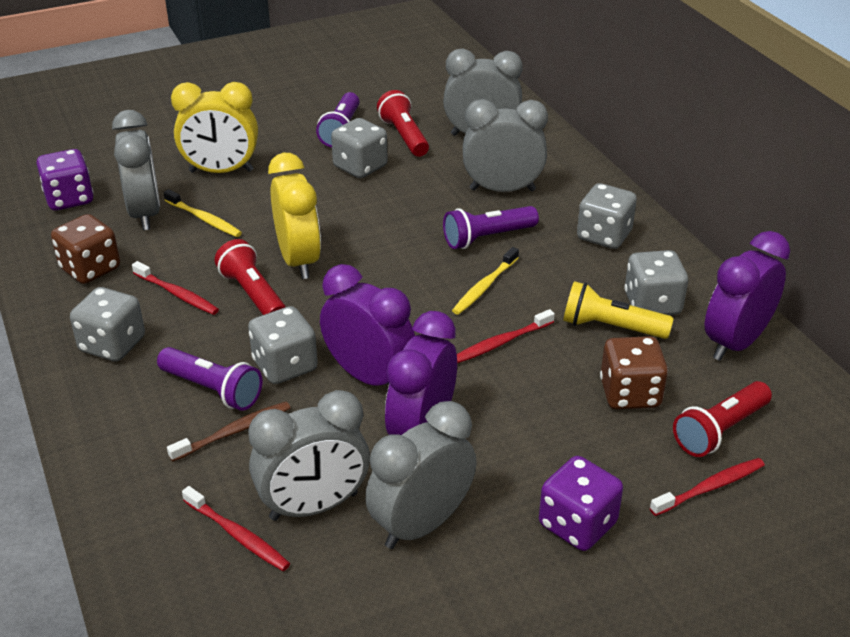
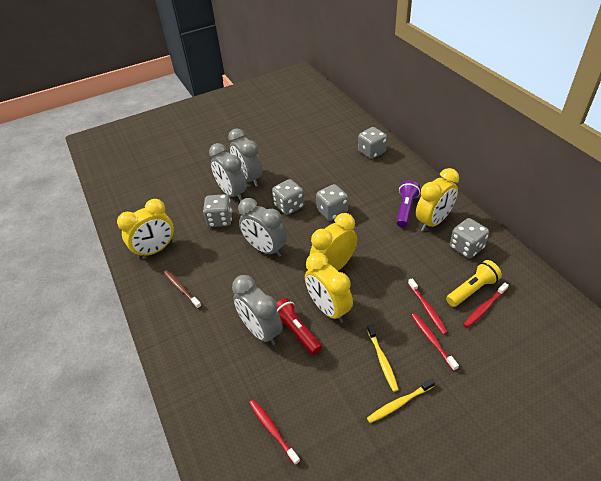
brown dice: [51,214,120,284] [600,336,668,409] = 2 -> none = 0
grey clock: [112,110,160,230] [248,390,370,521] [365,401,477,549] [443,49,523,136] [463,99,548,192] = 5 -> [209,143,247,201] [228,128,262,186] [232,275,283,345] [238,198,287,257] = 4
purple clock: [320,264,415,386] [385,311,457,435] [705,231,790,361] = 3 -> none = 0
purple dice: [37,149,94,210] [539,456,623,551] = 2 -> none = 0
purple flashlight: [157,347,263,411] [316,92,360,147] [443,206,539,249] = 3 -> [396,180,420,227] = 1
red flashlight: [215,239,286,315] [377,90,429,157] [673,381,772,457] = 3 -> [277,298,322,355] = 1
yellow clock: [171,82,258,173] [268,153,321,279] = 2 -> [117,199,174,259] [305,252,353,323] [310,213,357,271] [416,168,459,231] = 4

